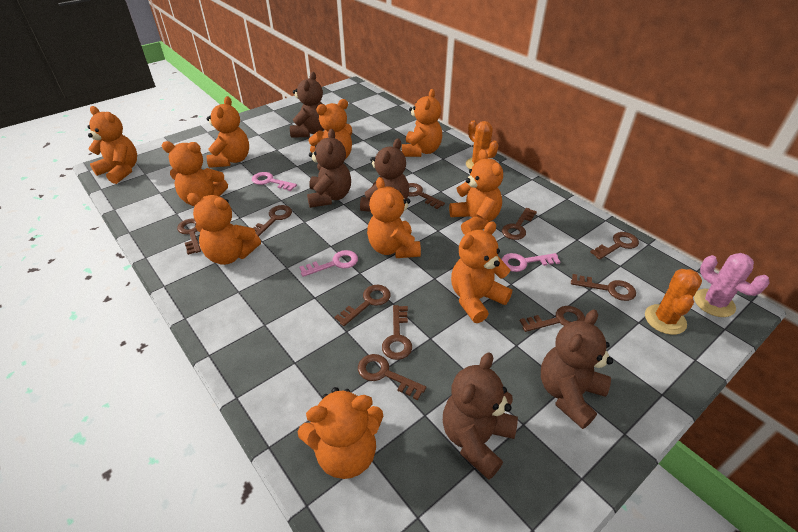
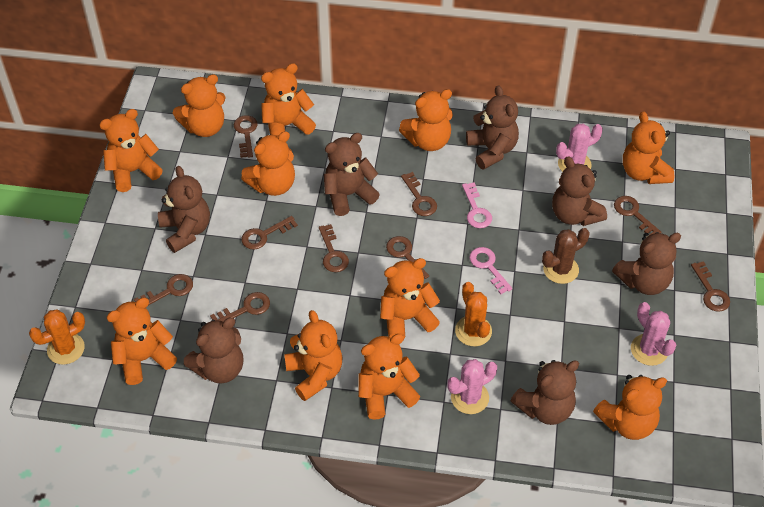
brown cactus: none = 0 -> [542,228,589,284] = 1
brown key: [177,218,201,255] [253,205,292,236] [335,285,391,326] [358,354,426,400] [382,305,412,360] [408,183,445,209] [502,208,537,240] [520,306,585,332] [571,274,636,301] [590,232,639,260] = 10 -> [134,274,193,305] [210,292,270,322] [234,115,258,158] [241,216,298,250] [319,224,349,272] [386,236,429,279] [401,172,437,216] [614,196,662,235] [691,261,730,312] = 9
brown teddy bear: [290,72,324,138] [307,129,351,208] [360,138,409,212] [443,352,518,480] [541,309,613,429] = 5 -> [158,166,210,253] [184,318,244,384] [324,133,380,216] [466,85,519,170] [510,360,579,425] [552,156,607,226] [612,232,681,295] = 7
orange teddy bear: [88,106,137,184] [162,141,228,206] [187,193,261,265] [207,96,249,168] [298,387,383,479] [309,99,352,159] [367,177,421,258] [402,89,442,157] [449,149,503,235] [451,221,512,323] = 10 -> [99,109,163,192] [107,298,177,385] [173,74,226,137] [241,131,295,196] [261,63,316,136] [284,310,342,401] [358,334,420,420] [380,258,440,338] [399,89,453,151] [593,375,667,440] [623,111,674,184] = 11
pink cactus: [694,253,770,317] = 1 -> [447,359,497,414] [556,124,603,172] [631,302,676,366] = 3
pink key: [252,172,297,191] [299,250,358,277] [501,253,560,272] = 3 -> [462,182,492,228] [469,247,512,294] = 2

